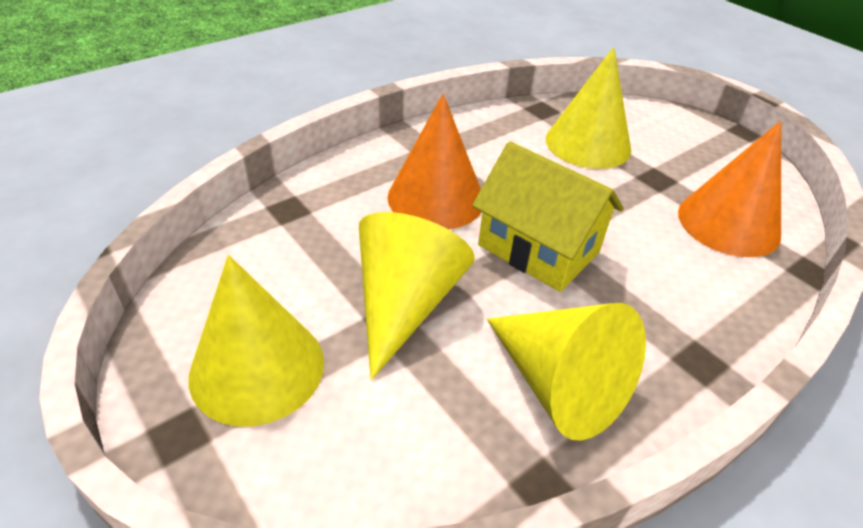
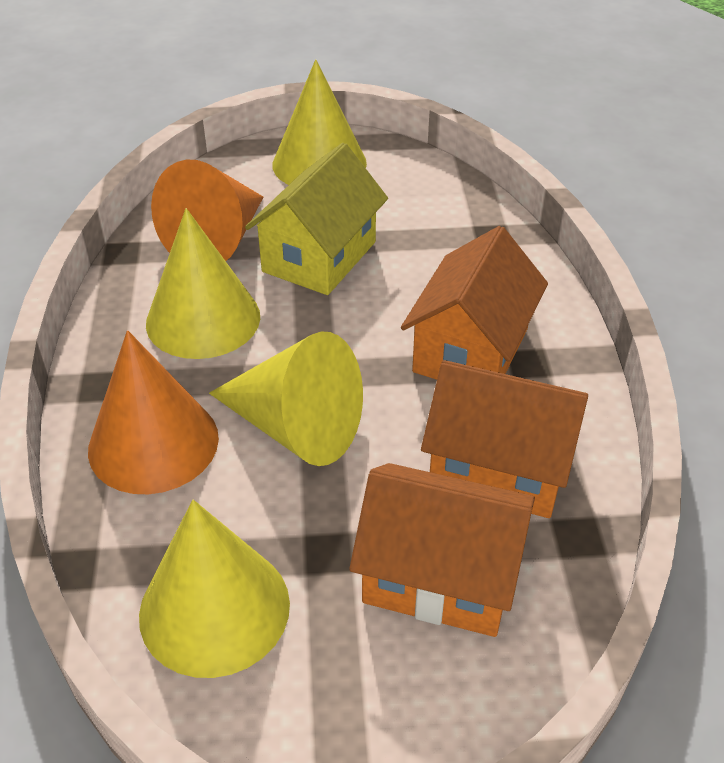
orange house: none = 0 -> [349,463,535,637] [401,226,548,380] [421,360,588,518] = 3

